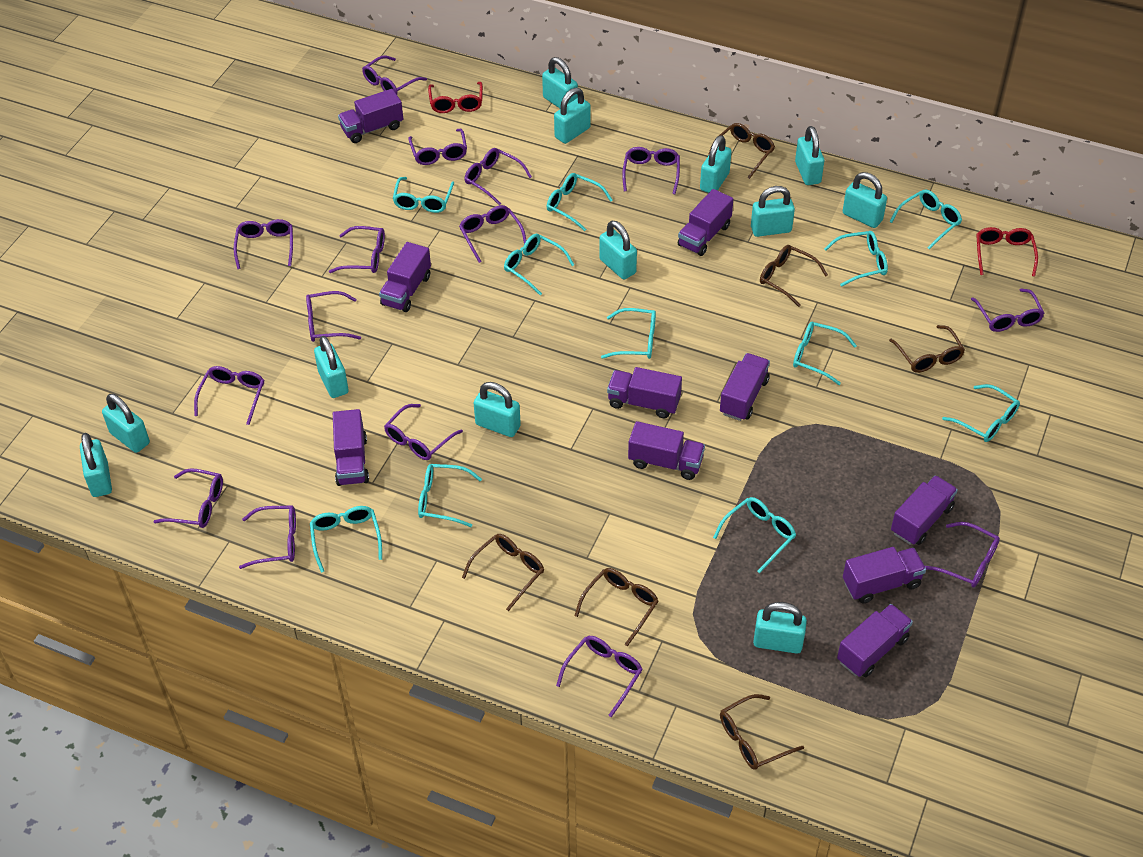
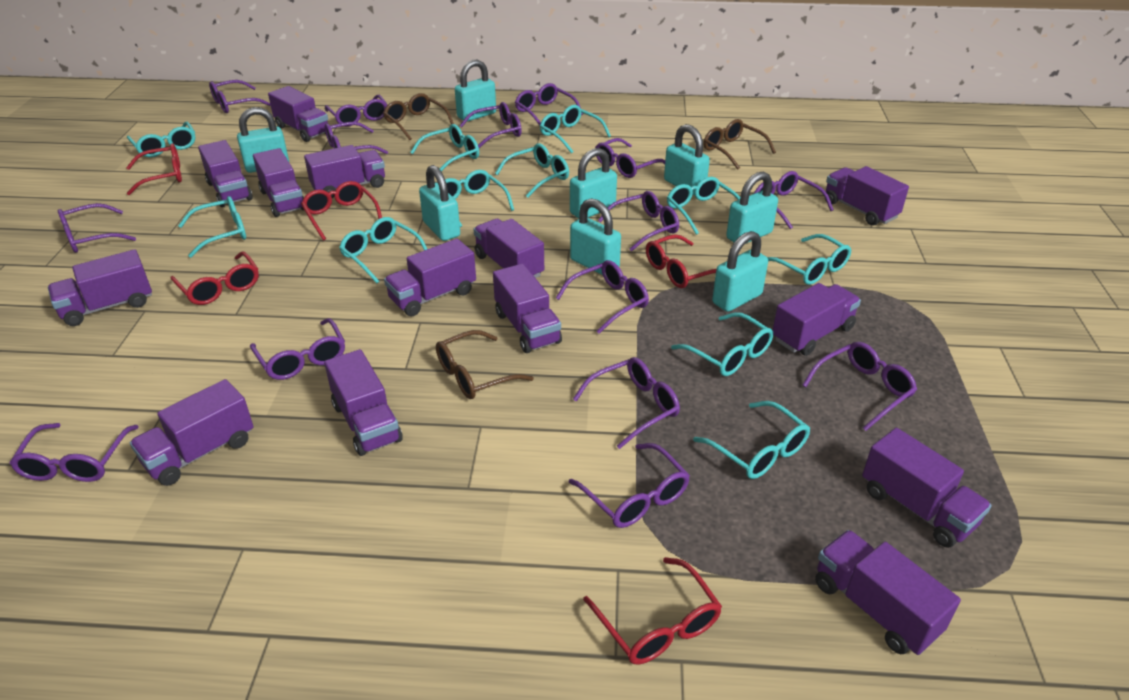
brown glasses: [462,534,544,611] [574,568,658,646] [708,123,775,179] [720,694,804,770] [760,245,828,307] [889,325,965,373] = 6 -> [383,93,454,140] [436,330,534,399] [703,119,776,170] = 3
purple truck: [333,409,369,486] [338,89,403,143] [379,242,431,312] [607,367,682,418] [628,421,705,480] [678,189,733,256] [720,353,770,421] [837,604,913,677] [843,547,926,604] [891,475,958,545] = 10 -> [48,249,152,326] [130,379,254,486] [198,140,253,207] [253,148,304,217] [268,86,328,142] [304,145,385,198] [324,349,403,456] [384,239,476,316] [474,219,544,278] [493,263,562,353] [773,283,861,356] [815,530,961,655] [825,166,909,226] [862,428,992,548] = 14
red glasses: [428,82,483,113] [976,227,1038,277] = 2 -> [126,143,182,195] [170,252,259,305] [301,181,382,241] [583,557,722,664] [646,234,716,288] = 5
turquoise padlock: [80,433,112,497] [102,394,150,453] [314,336,349,398] [474,382,521,437] [542,57,578,108] [554,88,591,144] [599,221,637,279] [700,135,731,193] [751,186,795,237] [753,602,807,654] [795,126,824,185] [843,172,887,228] = 12 -> [237,107,289,173] [419,165,460,241] [455,60,496,122] [570,148,617,219] [570,198,621,275] [664,124,710,195] [712,231,768,312] [726,171,778,244] = 8

